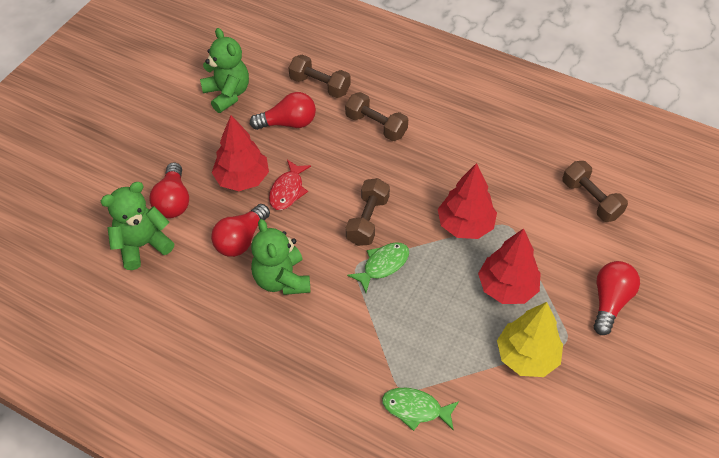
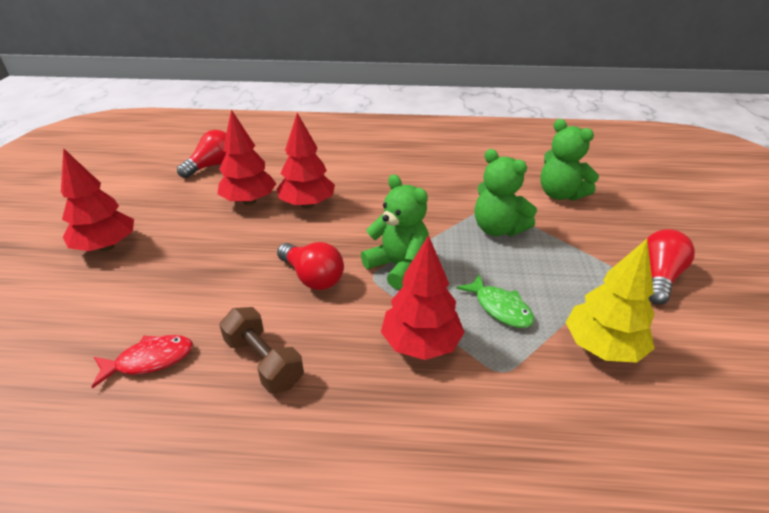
brown dumbbell: [289,54,351,98] [345,92,408,141] [346,178,390,246] [562,161,628,222] = 4 -> [219,307,304,393] = 1
green fish: [347,242,409,293] [382,388,459,431] = 2 -> [456,274,534,328] = 1
red light bulb: [149,162,189,218] [211,204,270,257] [250,92,316,130] [594,261,640,335] = 4 -> [177,130,226,178] [277,242,344,290] [647,229,695,305] = 3
red tree: [212,115,269,191] [438,163,497,239] [478,229,541,304] = 3 -> [61,148,134,251] [217,110,277,205] [277,113,335,208] [381,235,465,360] = 4

